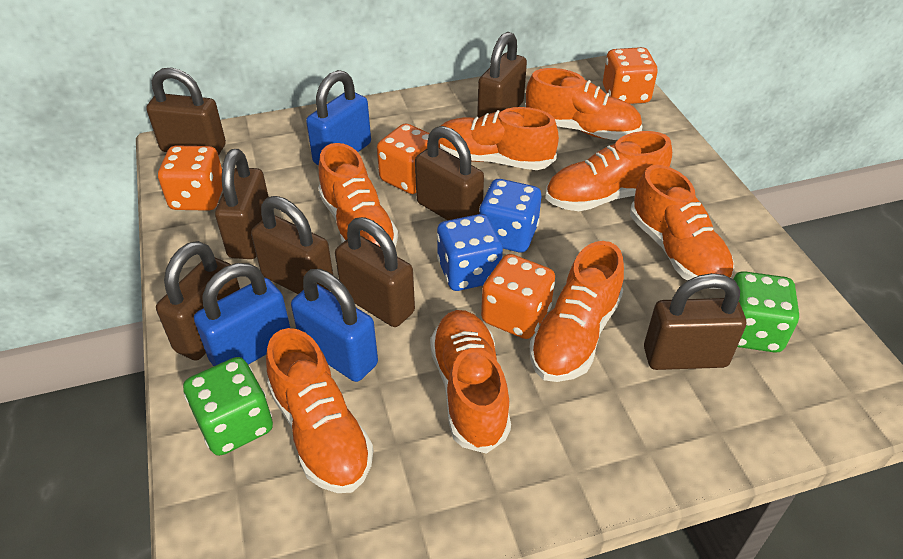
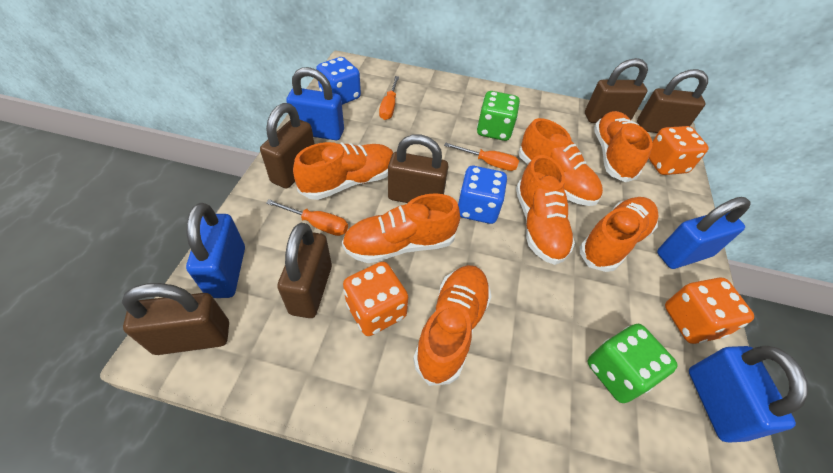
blue padlock: [194,263,290,366] [291,269,378,382] [306,70,371,165] = 3 -> [186,203,245,298] [286,67,344,140] [657,197,750,269] [689,346,808,443] = 4
brown padlock: [146,68,226,155] [156,241,240,361] [215,149,269,259] [251,196,333,294] [335,217,415,327] [415,126,484,220] [477,32,527,118] [644,273,746,370] = 8 -> [122,283,229,355] [260,103,315,189] [277,223,332,318] [388,134,448,203] [585,58,648,123] [637,69,708,133] = 6
orange dice: [158,145,223,211] [377,123,440,194] [481,254,555,339] [603,47,658,104] = 4 -> [343,262,408,336] [648,126,708,175] [665,277,754,344] = 3
orange screwdriver: none = 0 -> [266,199,348,236] [379,76,399,120] [444,142,519,171] = 3
orange shoe: [266,328,373,493] [318,143,398,247] [430,310,511,454] [439,107,559,170] [525,68,643,140] [530,241,624,382] [545,131,672,211] [630,165,734,289] = 8 -> [293,142,393,200] [342,193,460,263] [413,265,492,386] [516,155,575,265] [518,118,603,206] [580,197,658,272] [594,111,653,182] = 7

